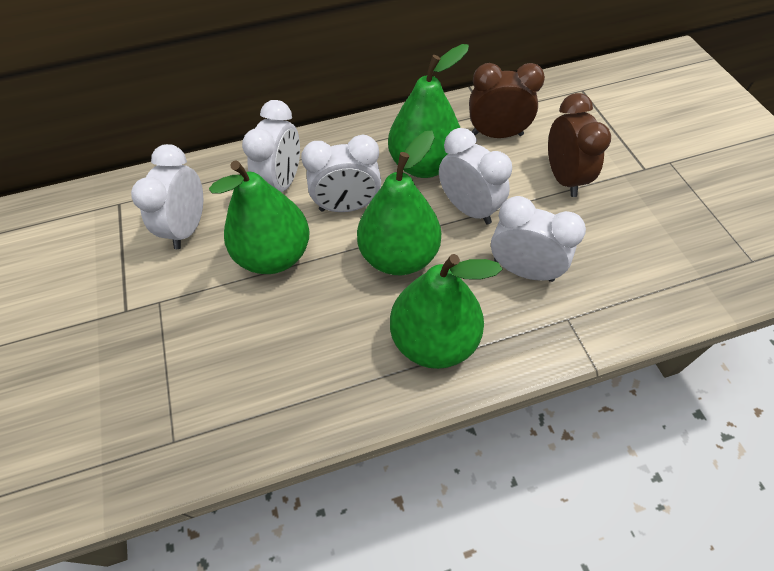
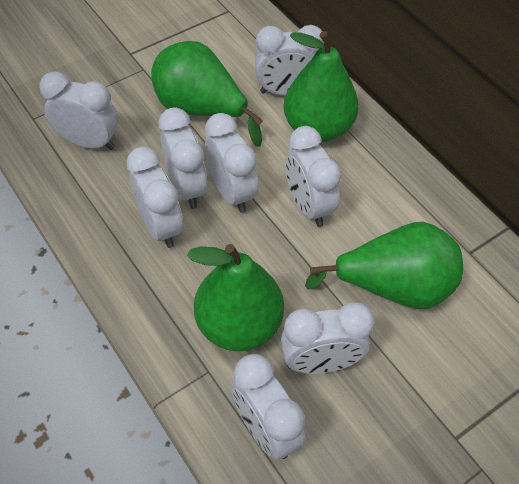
brown clock: [469,63,545,138] [548,93,611,197] = 2 -> none = 0
white clock: [131,144,203,249] [242,100,300,192] [301,135,381,212] [439,128,512,225] [491,196,586,282] = 5 -> [39,71,118,150] [127,147,183,248] [159,107,207,209] [205,113,258,213] [231,354,305,460] [255,25,324,96] [281,302,375,374] [285,126,342,227] = 8

